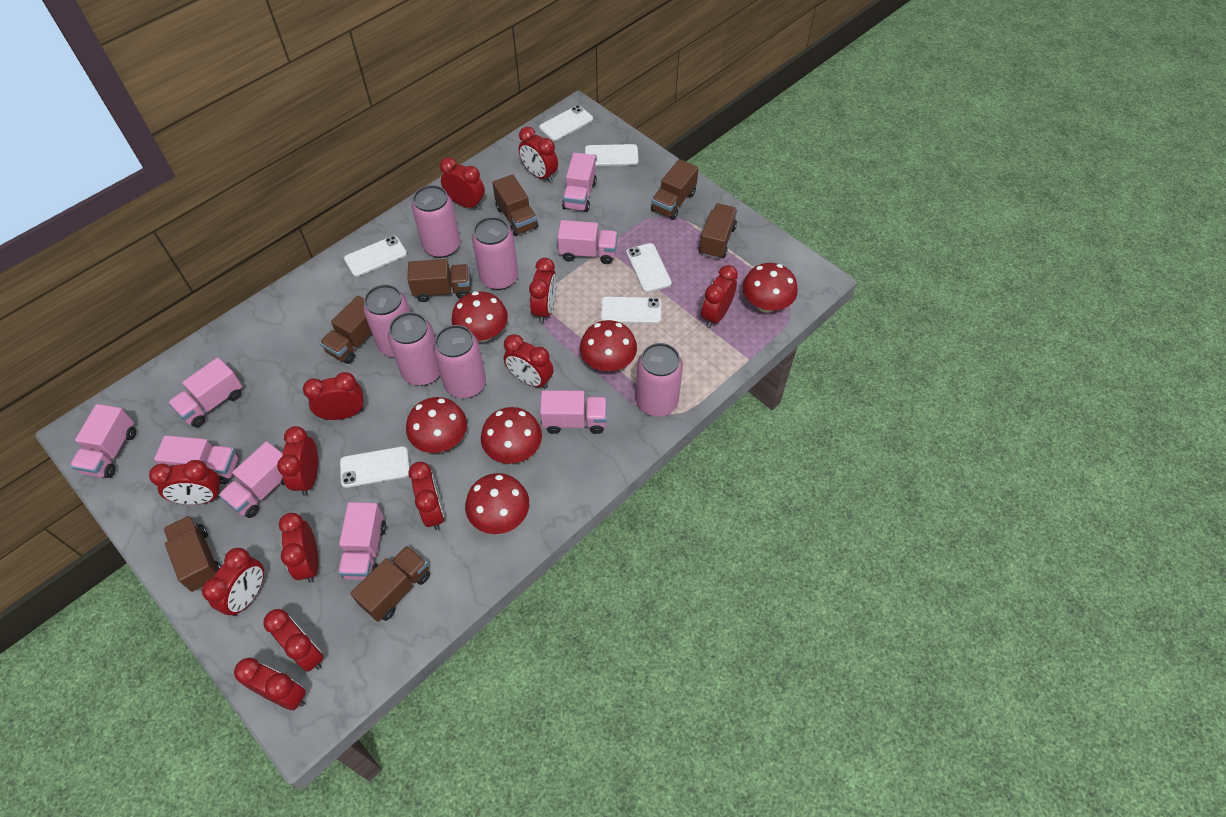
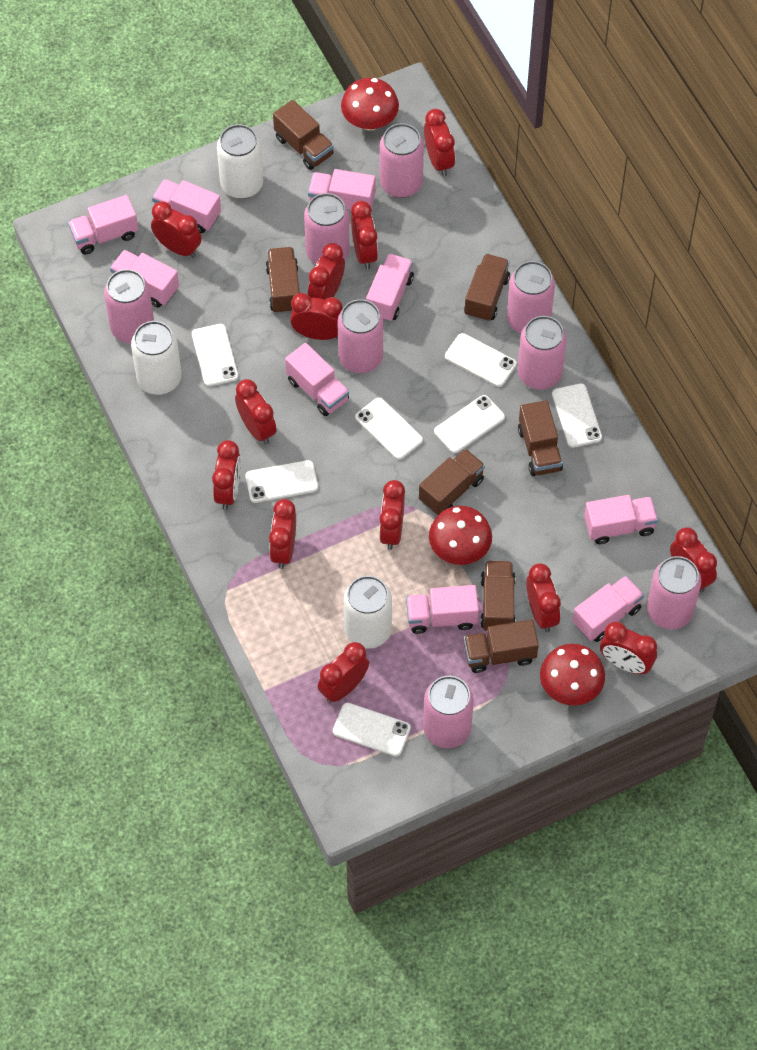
pink can: [363,284,410,358] [388,312,440,386] [412,185,460,258] [433,325,486,398] [472,217,518,290] [636,343,683,417] = 6 -> [104,269,154,343] [304,193,350,264] [338,299,383,373] [380,123,424,198] [423,676,474,748] [507,261,555,333] [518,316,567,390] [647,556,701,629] = 8
pink truck: [70,404,136,478] [154,435,239,484] [168,357,242,427] [219,441,285,518] [338,502,386,580] [540,390,607,434] [558,220,617,264] [562,153,597,212] = 8 -> [68,195,138,254] [110,250,179,308] [152,179,221,233] [285,343,349,416] [308,169,376,210] [366,254,414,322] [406,585,479,634] [573,576,644,642] [584,495,658,544] = 9
red mushroom: [406,397,467,453] [451,291,508,342] [465,473,529,534] [481,407,542,464] [580,320,637,372] [742,263,798,313] = 6 -> [341,78,399,130] [429,506,492,565] [540,644,605,705] = 3
white can: none = 0 -> [131,321,181,395] [217,124,263,199] [344,576,392,649] = 3
white phone: [340,446,410,488] [344,236,407,277] [539,105,593,141] [585,144,639,166] [601,297,661,324] [626,243,672,292] = 6 -> [192,324,238,387] [245,460,318,503] [333,703,411,756] [355,397,423,460] [434,395,505,454] [445,333,517,387] [552,383,602,448] = 7

